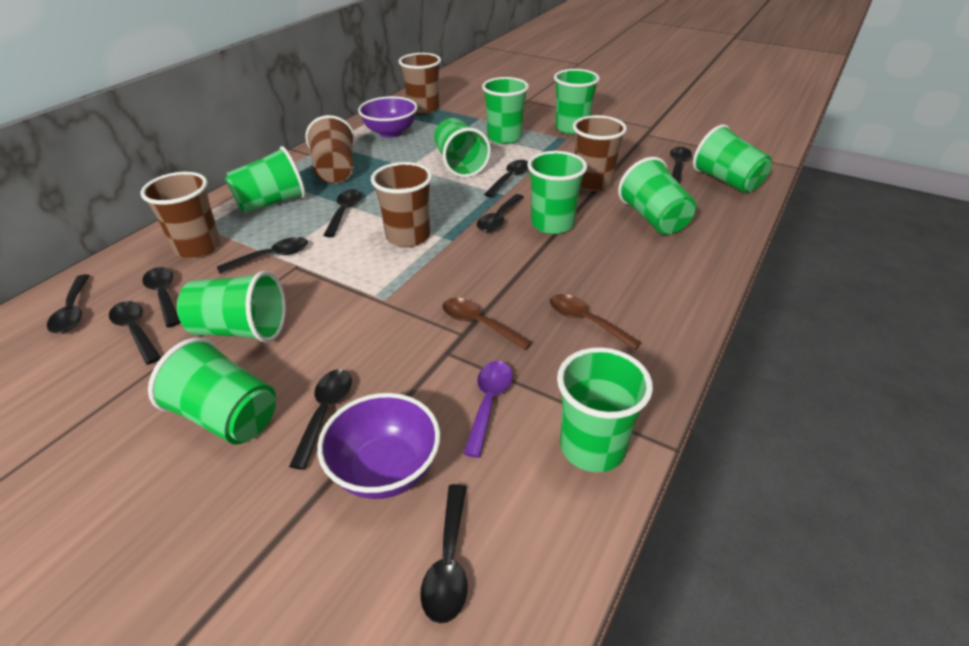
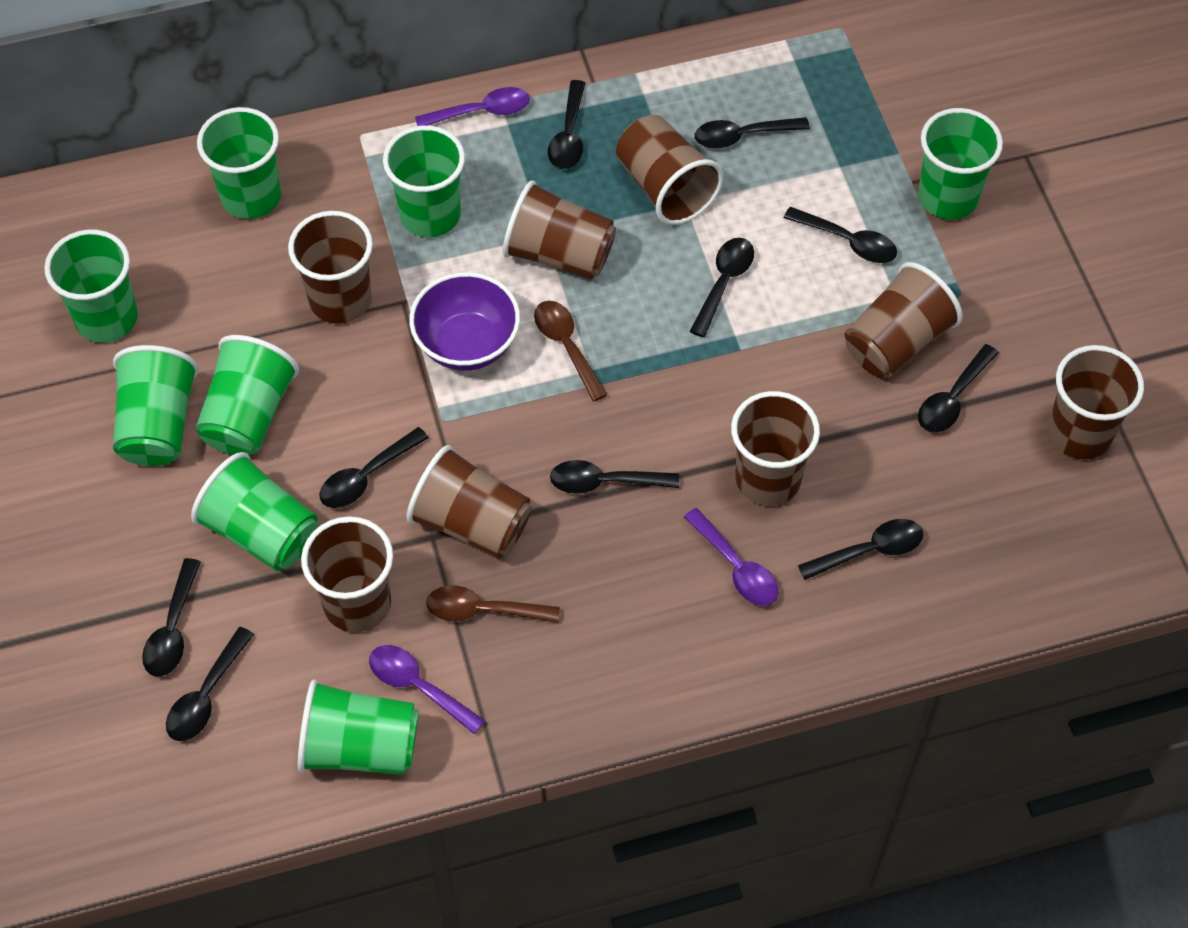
brown cup: [141,172,221,258] [305,115,355,184] [371,162,432,247] [398,53,441,114] [573,115,627,191] = 5 -> [288,211,373,324] [301,516,393,632] [407,445,532,558] [503,180,616,279] [616,115,723,225] [731,391,820,506] [845,262,963,378] [1048,345,1144,459] = 8
green cup: [148,337,276,444] [177,271,286,343] [225,146,306,213] [434,118,491,178] [482,77,529,144] [527,151,587,234] [554,69,600,134] [557,347,653,472] [618,157,696,235] [693,124,772,193] = 10 -> [44,229,138,342] [113,345,199,466] [191,452,318,571] [196,335,299,455] [197,107,281,219] [298,679,419,775] [383,125,465,237] [918,108,1003,220] = 8
purple bowl: [317,393,440,499] [358,96,418,138] = 2 -> [409,272,520,371] = 1
purple spoon: [464,361,513,458] = 1 -> [369,645,485,734] [415,87,530,126] [684,508,778,606] = 3

